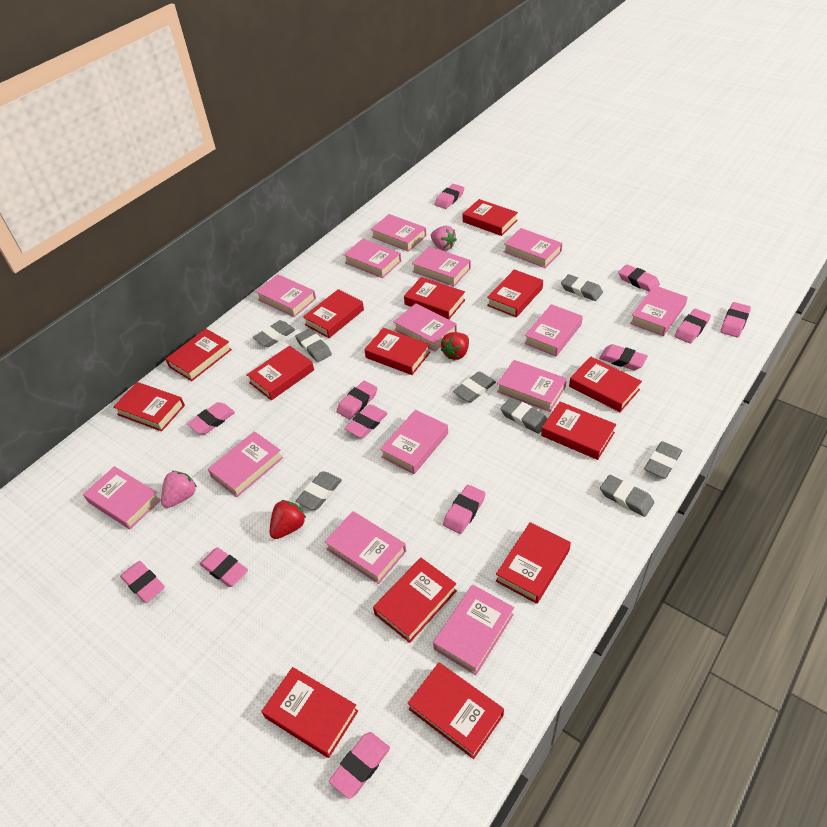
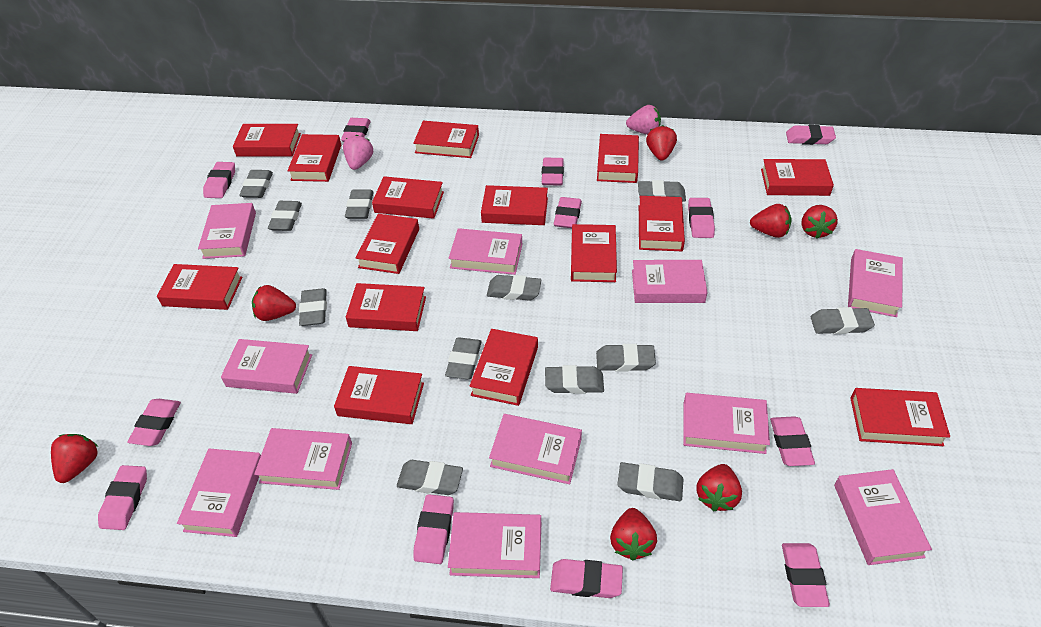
grey eraser: [253,320,295,347] [295,329,332,362] [296,471,342,510] [453,372,496,402] [500,397,547,434] [561,274,603,301] [600,475,654,517] [644,441,682,479] = 8 -> [239,170,273,198] [268,201,302,231] [299,288,327,326] [345,189,374,219] [397,460,463,495] [445,337,482,379] [487,275,541,301] [545,365,604,394] [596,344,656,372] [617,462,684,501] [638,180,686,201] [811,307,875,334] = 12
pink book: [83,466,161,529] [208,431,283,497] [256,274,316,317] [324,511,406,584] [344,239,401,278] [371,214,426,252] [380,410,448,474] [393,303,457,352] [412,246,471,286] [433,584,514,675] [497,360,567,412] [504,228,563,268] [524,304,583,356] [630,285,688,336] = 14 -> [177,449,261,537] [198,203,256,259] [221,339,312,394] [254,428,352,490] [448,512,541,578] [449,228,522,275] [489,414,582,484] [632,260,707,303] [683,393,770,454] [834,469,932,565] [848,249,903,317] = 11
red book: [113,382,185,431] [166,329,232,381] [247,345,314,400] [261,667,358,758] [303,289,364,338] [364,328,430,375] [373,558,457,643] [404,277,465,320] [408,662,504,759] [463,199,518,236] [487,269,543,317] [496,522,571,604] [541,402,616,460] [569,356,642,412] = 14 -> [157,264,242,310] [233,124,301,157] [287,134,341,182] [334,366,424,424] [346,283,426,331] [356,214,419,274] [372,176,444,219] [413,121,479,158] [469,329,538,406] [481,185,548,225] [571,224,617,282] [597,134,639,183] [639,196,685,251] [761,159,834,196] [850,388,950,446] = 15
red strawberry: [270,500,306,539] [441,332,469,360] = 2 -> [51,434,98,483] [252,285,296,321] [610,508,657,561] [646,125,677,161] [696,464,742,512] [750,204,792,238] [802,205,838,239] = 7

